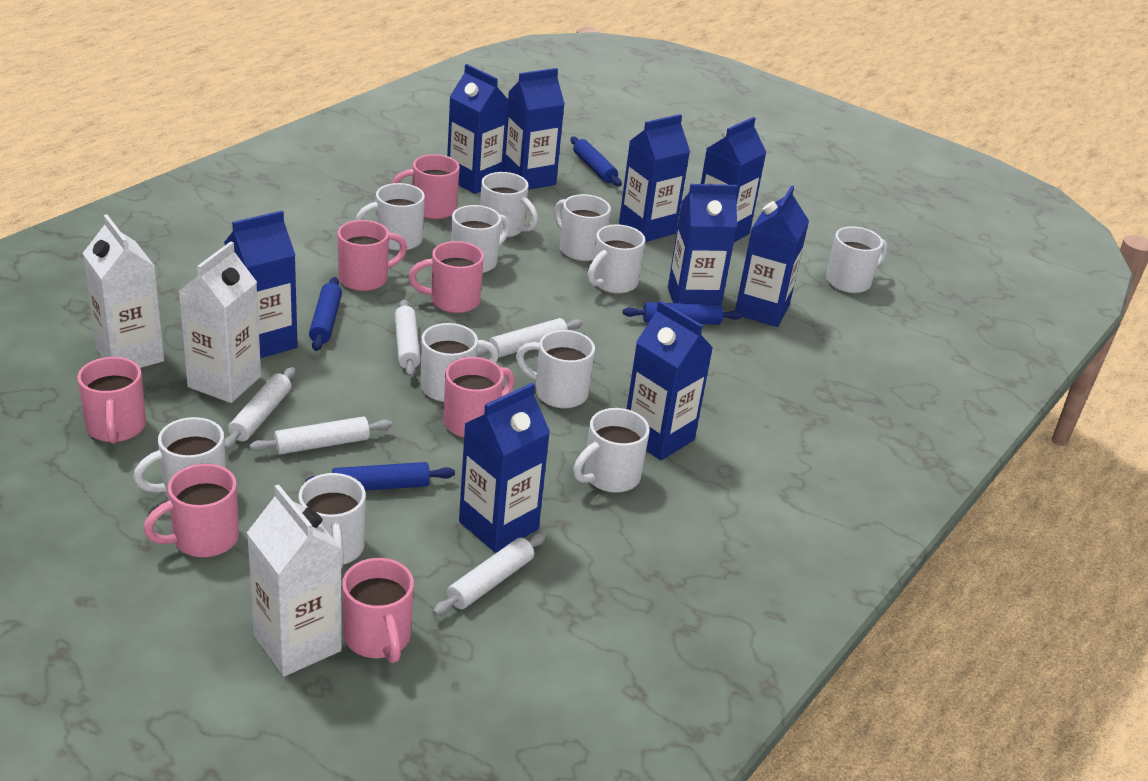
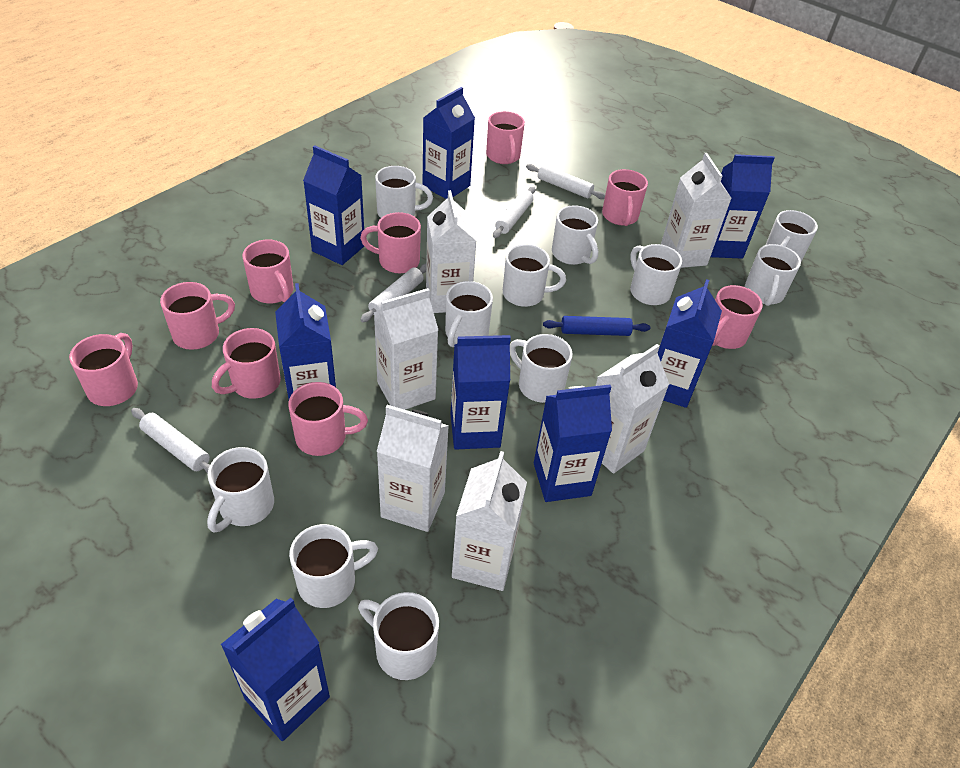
blue carton: [224,211,298,358] [447,64,509,194] [459,383,550,553] [504,68,565,190] [619,114,690,242] [627,300,713,460] [668,184,738,305] [701,117,766,242] [735,185,809,327] = 9 -> [220,598,330,741] [275,283,336,399] [303,145,364,265] [423,87,475,199] [451,335,511,450] [534,385,612,502] [658,279,722,408] [711,154,775,259] = 8
blue rolling pin: [306,462,455,491] [309,277,342,351] [570,137,622,186] [623,302,743,325] = 4 -> [543,316,650,336] = 1
pink mug: [77,357,146,444] [143,464,239,557] [337,220,407,291] [342,558,414,663] [392,154,460,219] [409,241,484,313] [444,357,515,438] = 7 -> [69,333,138,406] [160,282,235,350] [212,328,281,399] [242,240,294,303] [288,382,368,456] [360,212,421,273] [486,111,525,164] [602,169,648,226] [712,285,763,349] = 9
white carton: [83,214,164,368] [178,241,261,403] [247,484,342,676] = 3 -> [374,288,438,410] [377,405,449,532] [426,190,476,313] [452,451,527,591] [596,344,670,474] [661,153,732,268] = 6
white rolling pin: [224,367,296,450] [249,416,393,454] [394,299,421,377] [433,533,546,616] [477,318,583,358] = 5 -> [131,408,210,474] [360,264,426,322] [493,186,535,238] [526,164,605,199] = 4

